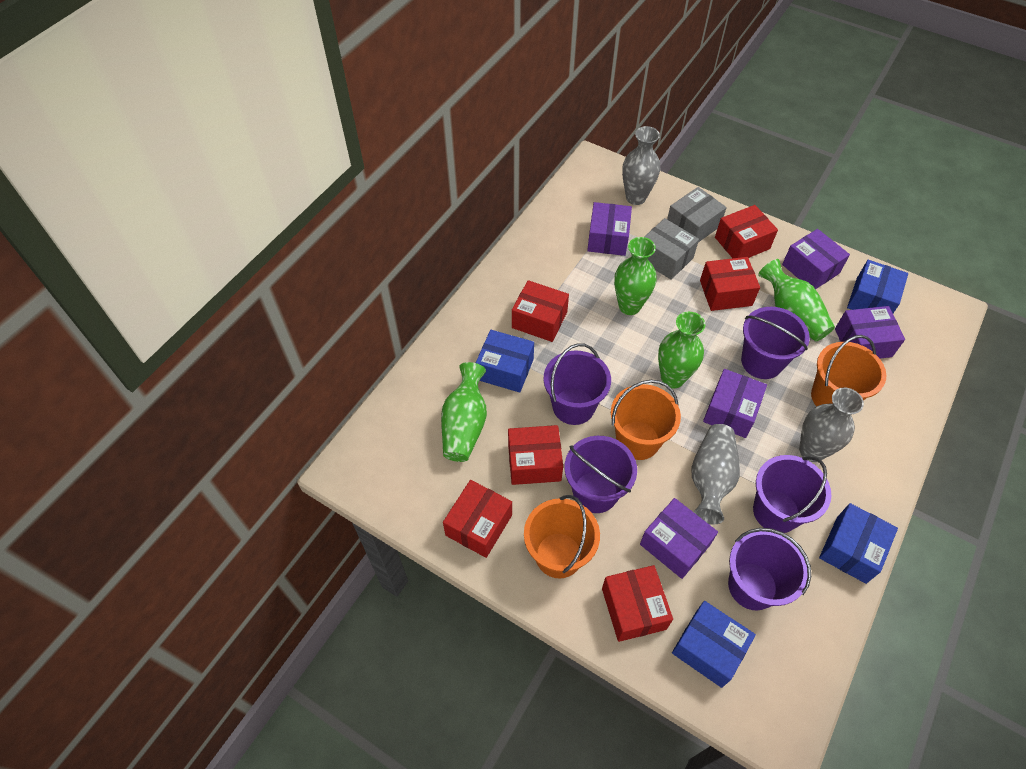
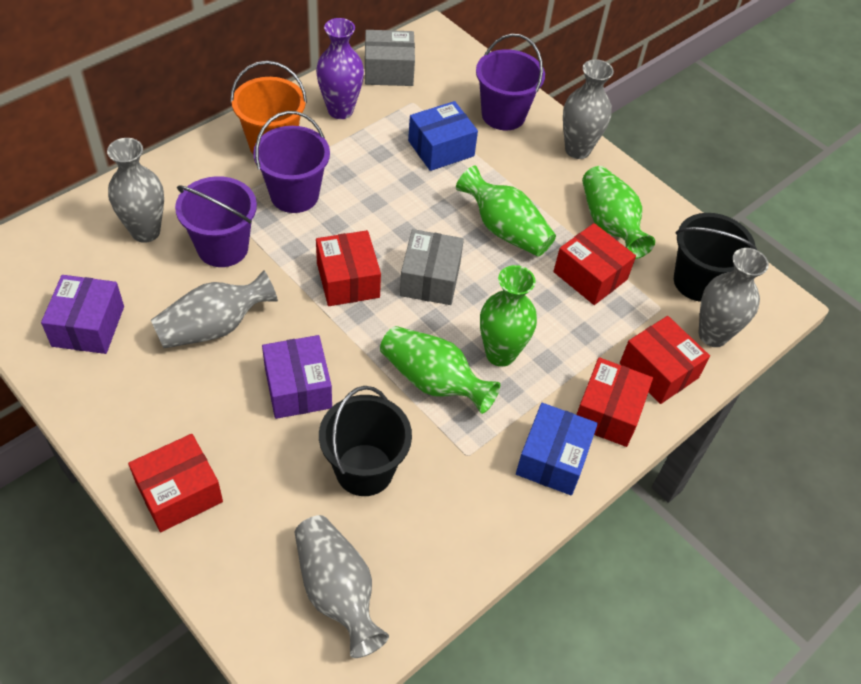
black bucket: none = 0 -> [319,386,412,496] [674,213,757,302] = 2
blue box: [476,330,534,393] [672,601,756,688] [819,503,898,584] [847,260,908,313] = 4 -> [408,101,478,171] [516,403,598,495] = 2
grey vase: [622,126,660,205] [691,424,740,525] [799,387,864,462] = 3 -> [107,138,164,243] [151,270,278,348] [294,515,389,658] [563,59,614,159] [698,248,769,347] = 5
orange bucket: [524,495,600,578] [611,380,681,460] [811,335,886,406] = 3 -> [230,61,307,154] = 1
purple box: [587,202,632,256] [640,498,718,579] [703,369,767,438] [782,229,850,289] [835,306,905,358] = 5 -> [41,275,124,354] [262,335,332,419] = 2
purple bucket: [544,343,611,425] [565,436,637,513] [728,528,811,610] [741,307,810,379] [753,455,831,533] = 5 -> [175,176,257,267] [253,111,330,213] [476,34,545,130] = 3
purple vase: none = 0 -> [316,18,364,119] = 1
red box: [443,480,512,558] [508,425,563,485] [512,280,569,342] [602,565,673,642] [700,257,760,311] [715,205,778,258] = 6 -> [128,434,223,532] [316,230,381,306] [553,223,636,305] [576,357,653,447] [620,316,710,404] = 5

